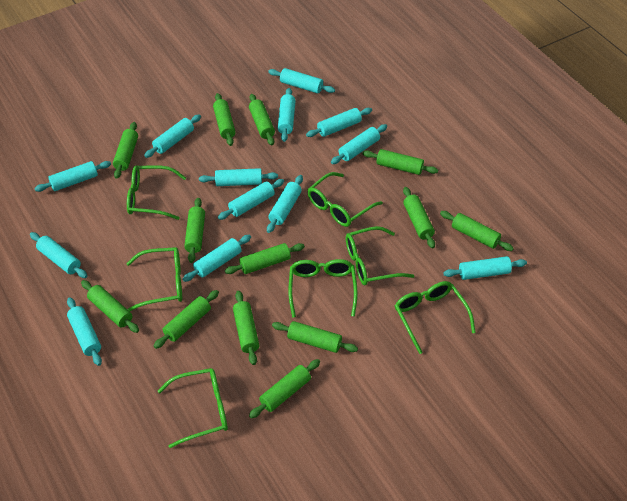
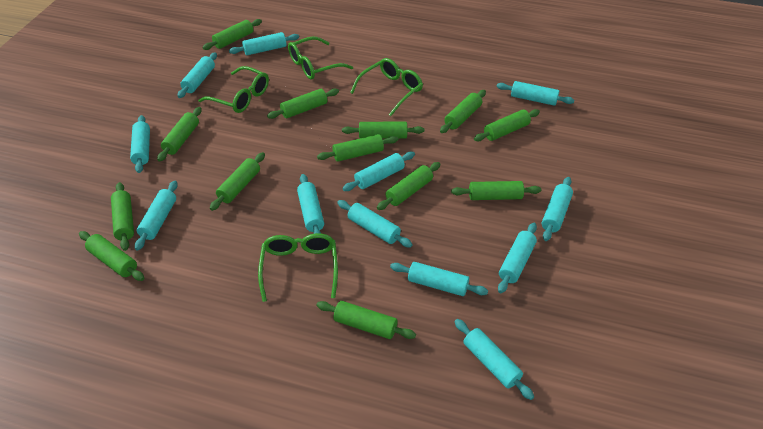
green glasses: [126,247,182,311] [127,165,186,220] [158,368,228,448] [289,259,358,318] [307,172,383,227] [346,226,414,285] [395,281,476,354] = 7 -> [198,66,269,113] [258,233,338,302] [288,36,353,80] [350,58,423,116] = 4
turquoise rolling pin: [30,232,87,278] [34,161,111,192] [67,297,102,366] [144,114,201,158] [183,235,251,282] [199,168,278,186] [218,179,284,220] [267,175,303,233] [268,68,335,94] [278,88,296,142] [306,108,372,137] [331,124,387,164] [443,256,527,280] = 13 -> [130,115,150,173] [135,181,178,251] [178,52,217,98] [229,32,299,55] [297,174,324,234] [337,200,413,248] [342,152,415,191] [390,262,488,296] [454,319,534,400] [496,81,574,106] [498,223,537,293] [542,177,573,241] = 12

